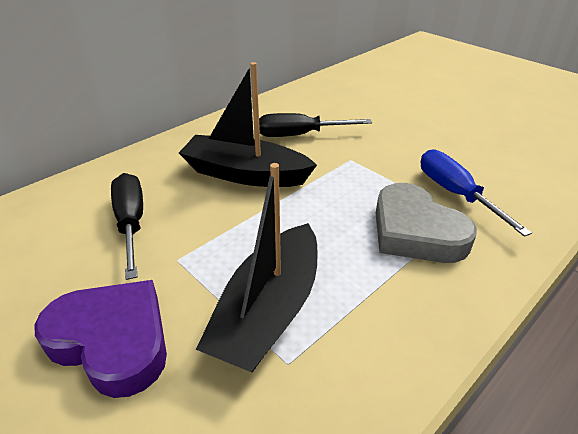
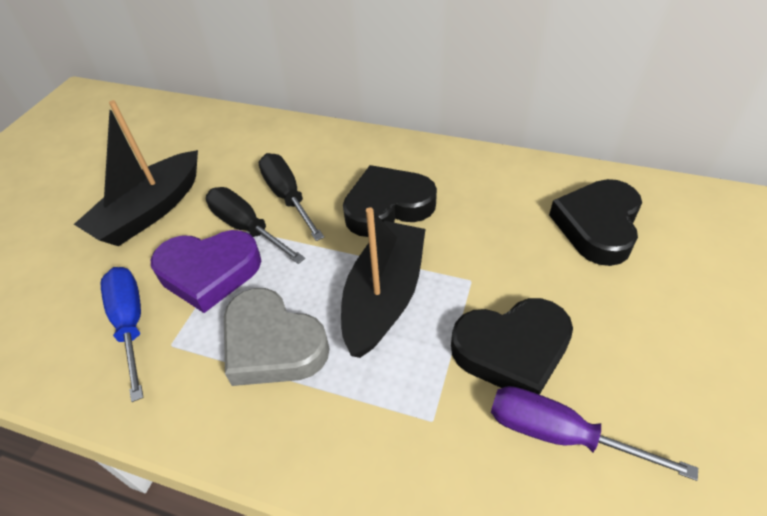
black heart: none = 0 -> [343,165,437,237] [451,298,573,395] [549,179,642,266] = 3
purple screwdriver: none = 0 -> [491,386,698,481] = 1

